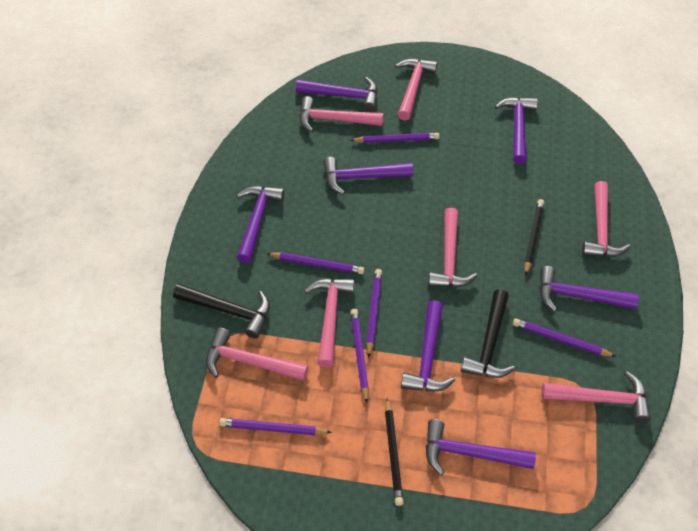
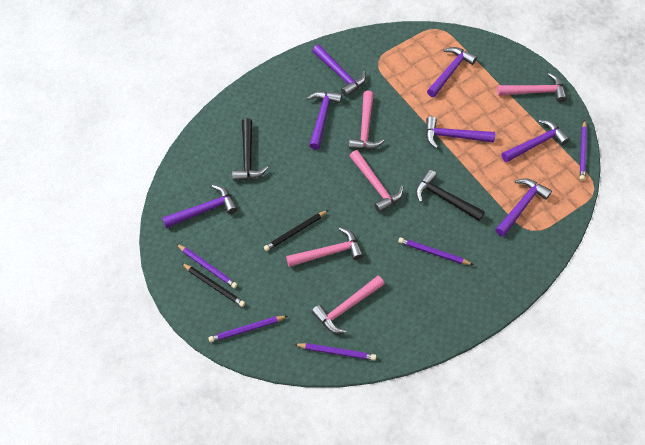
pink hammer: [206,328,308,381] [299,96,383,132] [304,279,354,367] [395,59,437,121] [428,208,477,288] [541,371,651,423] [582,181,630,257] = 7 -> [286,227,364,267] [312,276,385,334] [349,91,384,149] [350,150,403,213] [497,73,567,102] = 5
purple pencil: [219,418,332,435] [266,252,364,274] [350,309,369,404] [351,133,439,143] [366,269,382,358] [513,318,616,357] = 6 -> [176,244,238,289] [208,316,287,342] [294,343,376,360] [398,237,473,265] [580,120,587,181] = 5

